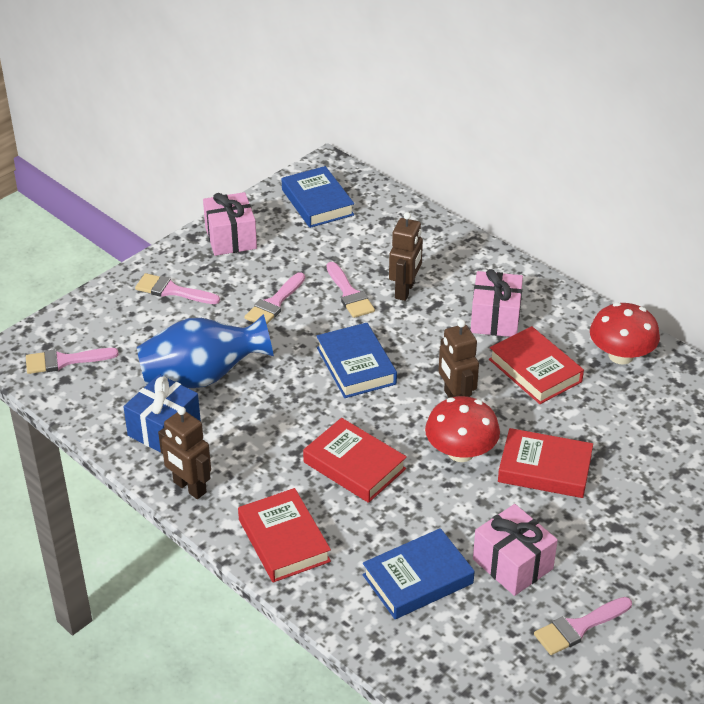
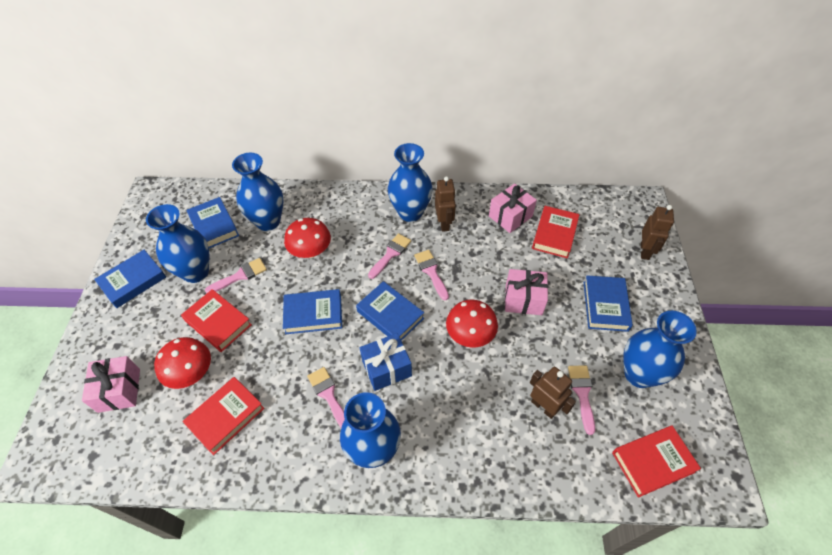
blue book: [282,166,354,228] [316,323,397,398] [363,528,474,619] = 3 -> [94,250,166,308] [187,197,239,248] [283,289,342,334] [356,281,424,341] [584,275,633,332] = 5
blue vase: [137,314,274,388] = 1 -> [146,204,209,283] [232,153,283,231] [340,392,401,468] [388,143,433,222] [623,311,697,388] = 5
red mushroom: [425,396,500,462] [590,303,660,365] = 2 -> [154,337,211,389] [284,218,331,258] [446,300,498,348] = 3

